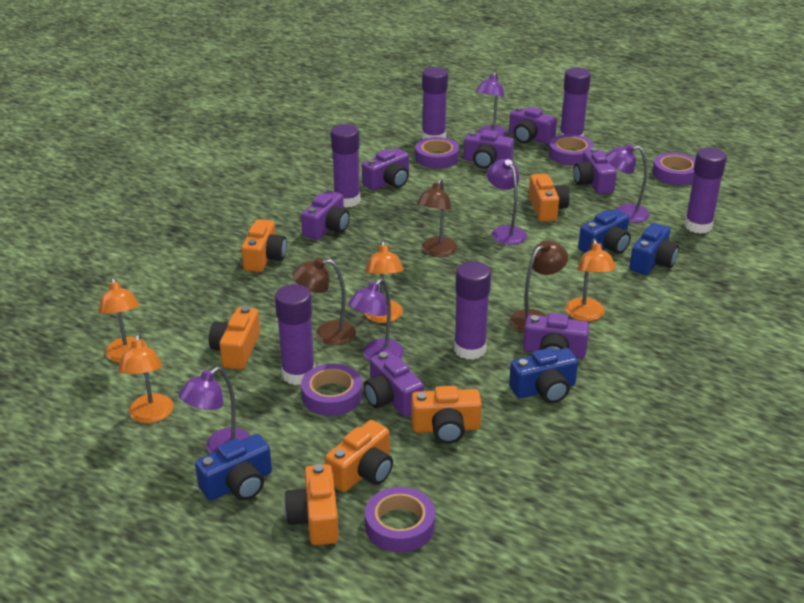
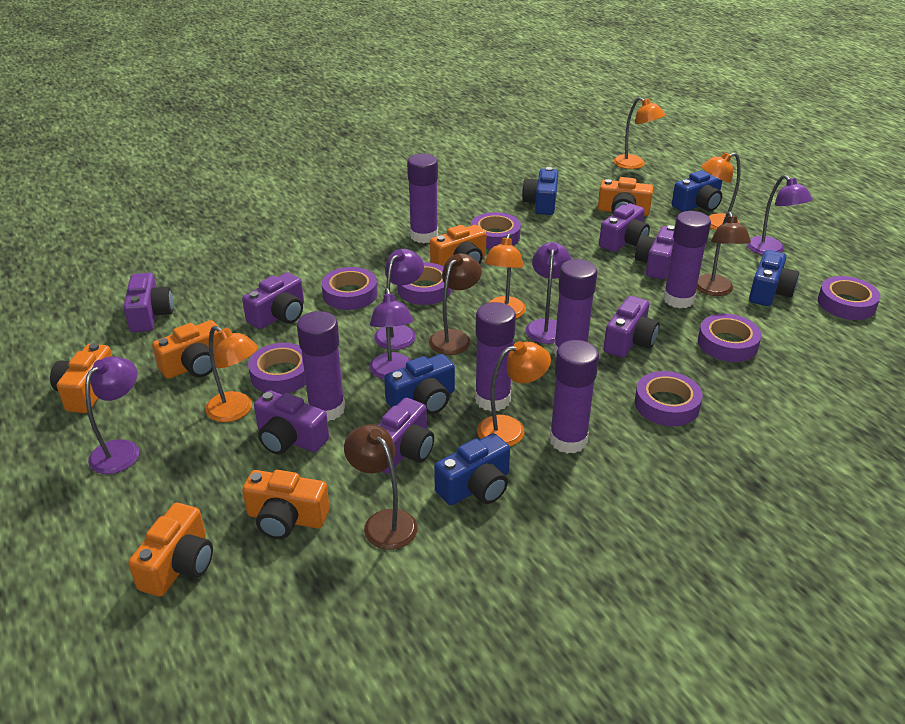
blue camera: [195,434,272,501] [509,348,578,403] [578,209,631,254] [629,223,679,275] = 4 -> [384,354,455,414] [434,433,510,505] [522,167,558,215] [672,170,722,212] [749,250,799,306] = 5
orange lamp: [98,277,147,363] [118,333,174,423] [364,240,404,323] [565,238,616,321] = 4 -> [205,326,258,422] [477,341,551,446] [484,233,526,319] [614,97,665,169] [701,152,741,230] = 5
purple tape: [301,364,362,416] [365,487,435,552] [415,137,459,169] [549,134,594,166] [652,153,695,185] = 5 -> [248,343,306,394] [322,267,377,310] [398,262,452,305] [471,212,521,249] [635,371,703,426] [698,314,761,362] [818,276,881,320] = 7

